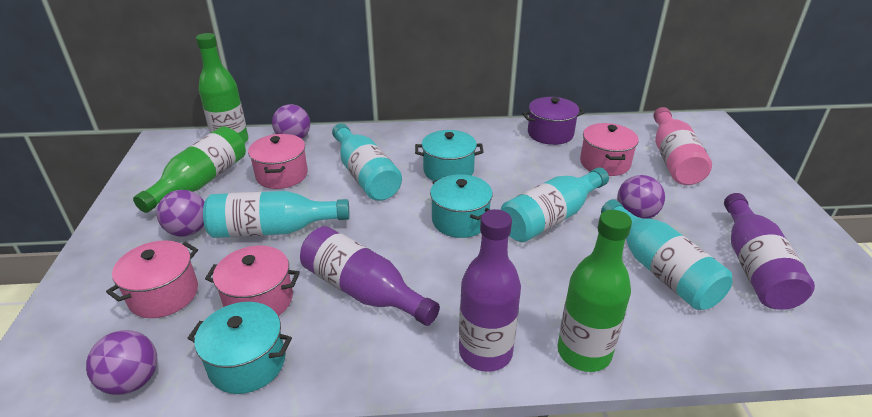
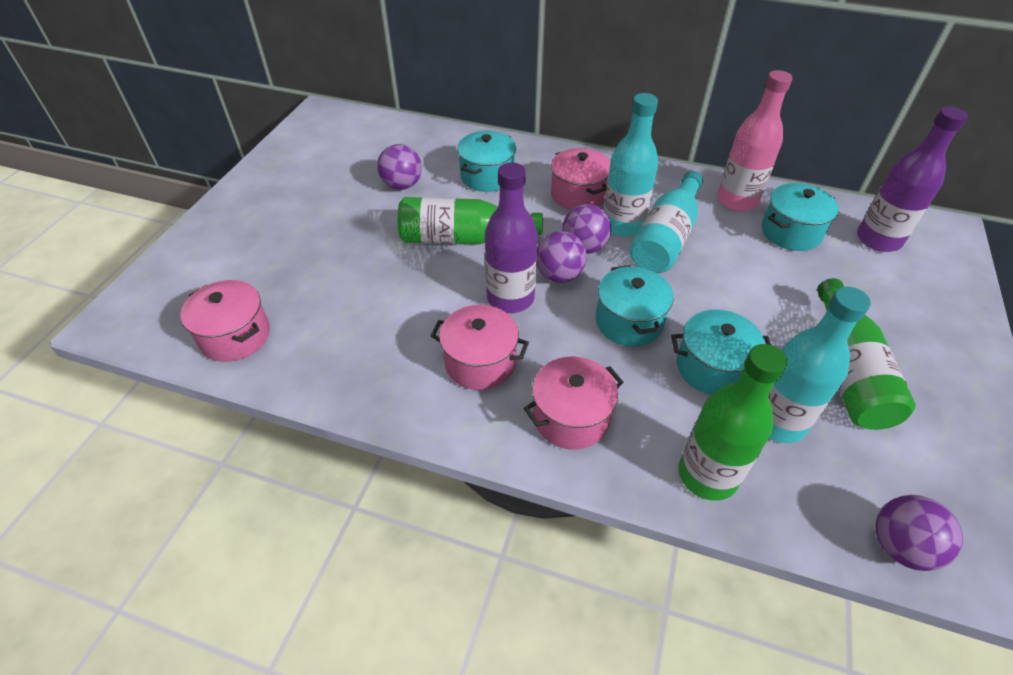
purple bottle: [300,226,440,326] [459,209,521,372] [724,193,815,310] = 3 -> [485,162,538,313] [857,106,968,252] = 2
purple pot: [522,97,585,145] = 1 -> none = 0
turquoise bottle: [203,191,349,238] [332,123,402,201] [500,167,609,242] [601,199,732,310] = 4 -> [604,93,658,237] [630,171,703,273] [768,287,871,443] = 3
turquoise pot: [188,302,292,394] [415,130,484,181] [430,174,493,238] = 3 -> [457,131,516,192] [596,265,674,347] [671,309,771,395] [762,183,839,251] = 4

